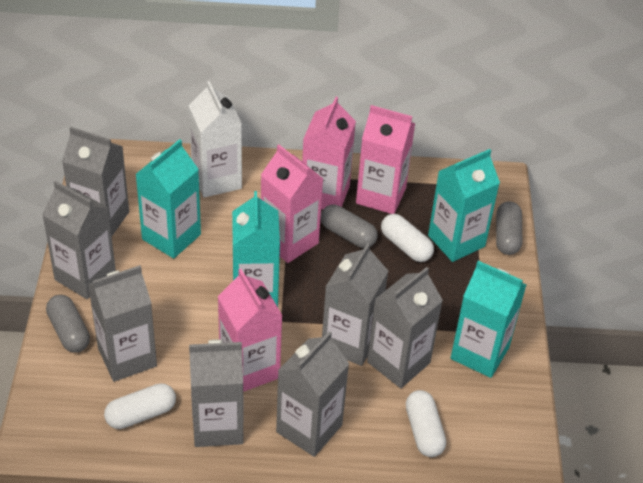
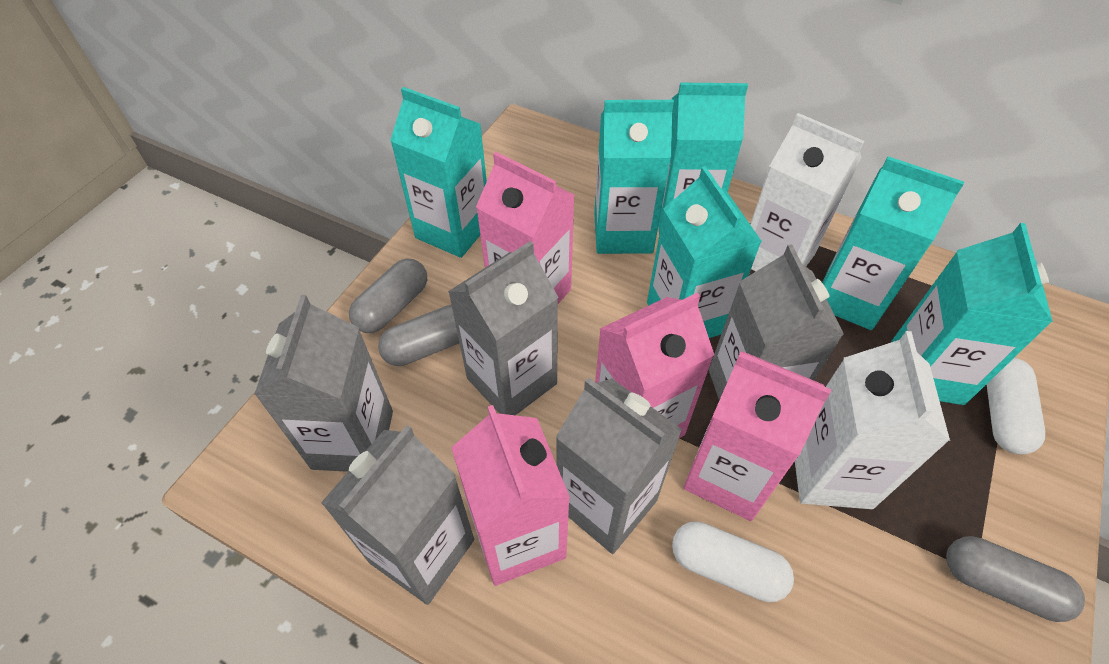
grey carton: [42,181,116,299] [62,127,129,236] [88,265,157,382] [189,339,243,447] [276,331,349,457] [322,243,388,366] [367,267,443,388] = 7 -> [254,295,393,472] [321,425,474,605] [448,241,559,415] [556,377,682,554] [709,244,844,400] = 5
turquoise carton: [136,139,201,259] [232,191,280,307] [428,149,500,262] [451,261,526,378] = 4 -> [390,87,487,258] [594,100,674,254] [647,166,762,338] [658,83,748,234] [822,156,964,330] [891,223,1053,405] = 6
white capsule: [104,383,176,429] [381,214,434,262] [406,390,446,457] = 3 -> [672,521,794,602] [987,358,1045,454] = 2
white carton: [189,81,242,198] = 1 -> [750,113,864,272] [795,331,950,509] = 2

